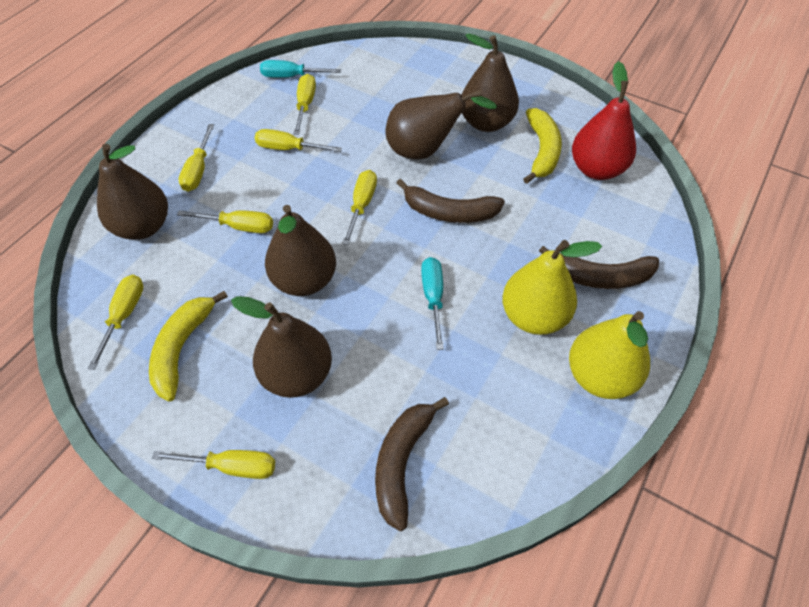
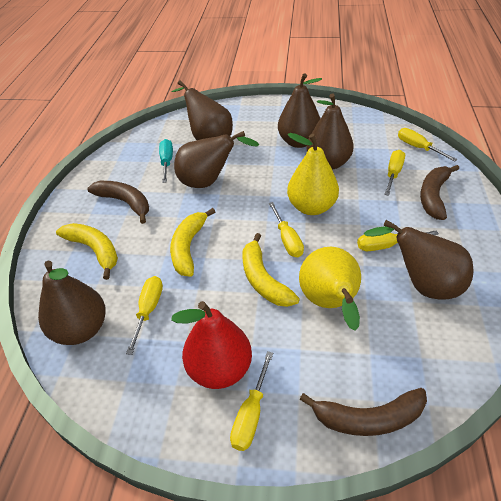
brown pear: [97,144,168,240] [231,296,332,398] [265,205,336,296] [386,89,497,159] [462,33,519,132] = 5 -> [38,261,106,345] [171,80,233,140] [174,131,260,188] [278,73,322,148] [306,93,354,170] [364,220,474,300] = 6
turquoise screwdriver: [260,60,341,78] [421,257,444,350] = 2 -> [159,139,173,183] = 1
yellow banana: [149,291,228,401] [523,108,562,184] = 2 -> [56,223,118,280] [170,208,215,277] [242,233,300,307] = 3
yellow screwdriver: [88,275,143,370] [152,450,275,479] [177,210,273,233] [179,124,214,192] [255,129,342,152] [294,74,316,135] [342,170,377,245] = 7 -> [126,276,163,355] [230,351,273,451] [268,202,304,257] [357,230,439,251] [384,150,405,196] [398,128,458,162] = 6

